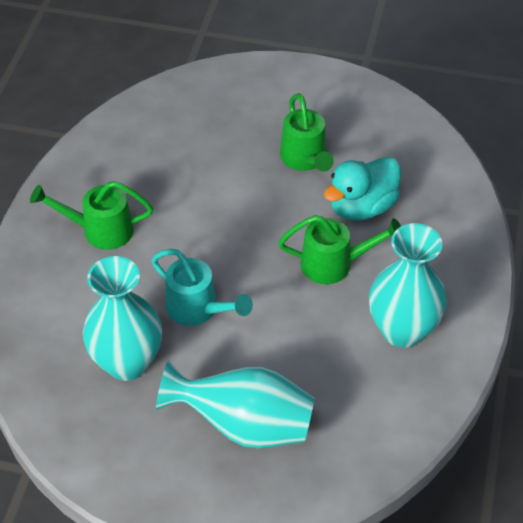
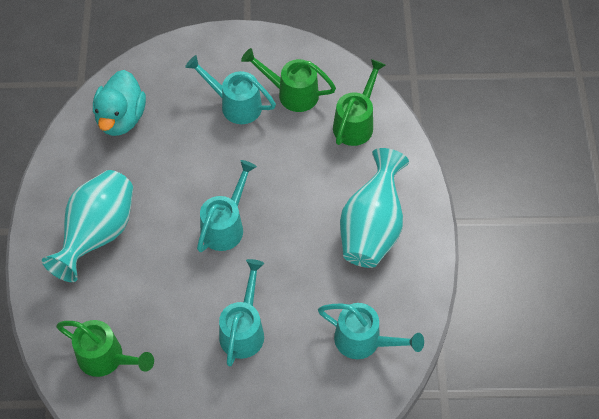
turquoise vase: [83,256,162,381] [156,361,315,448] [369,223,447,348] = 3 -> [42,170,133,282] [340,148,409,268] = 2
turquoise watering can: [151,249,253,326] = 1 -> [185,55,276,124] [197,160,257,252] [219,259,264,367] [318,303,424,359] = 4

